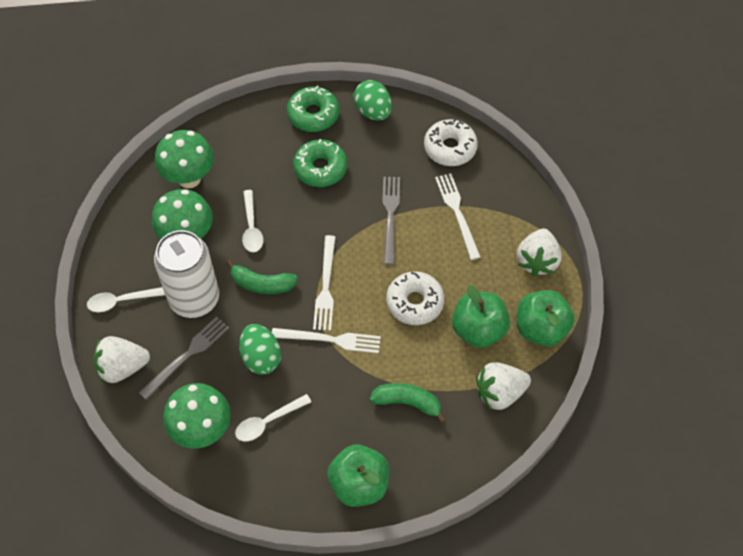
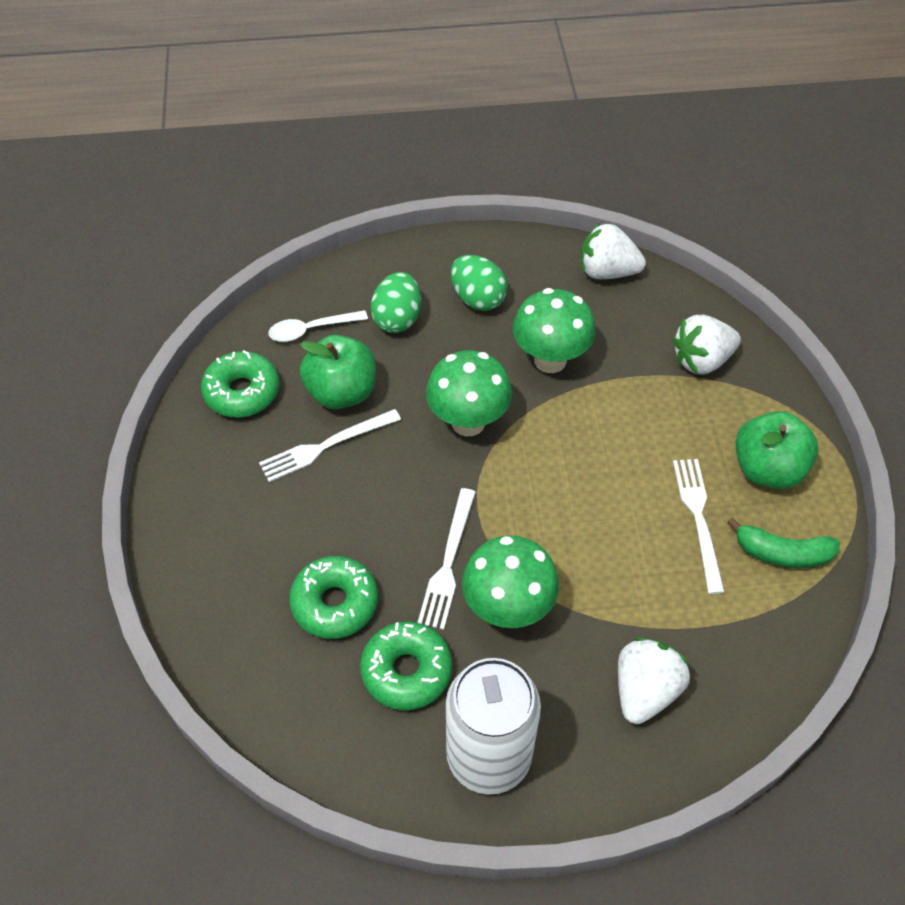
green apple: [327,445,389,507] [452,285,510,348] [517,290,575,346] = 3 -> [300,335,376,409] [736,411,819,489] = 2
green banana: [226,260,298,294] [369,383,447,423] = 2 -> [727,517,840,568] = 1
green donut: [287,86,339,132] [293,139,347,187] = 2 -> [201,350,280,418] [289,556,378,639] [360,621,452,710] = 3
grey fork: [139,317,229,400] [382,177,400,265] = 2 -> none = 0
white donut: [386,271,444,325] [424,119,478,166] = 2 -> none = 0
white spoon: [87,287,165,312] [235,394,311,442] [242,190,263,252] = 3 -> [268,310,368,342] = 1

